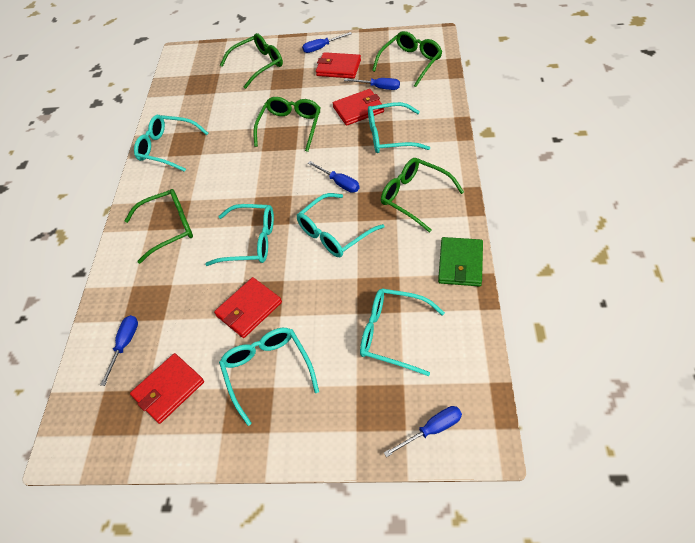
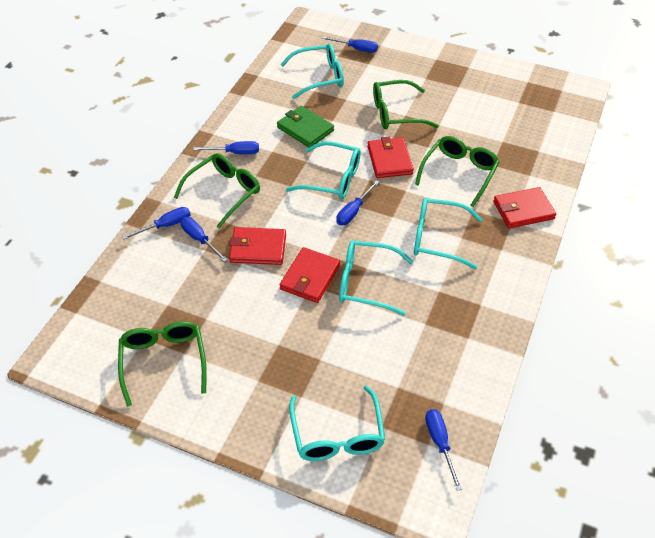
blue screwdriver: [100,315,138,386] [302,32,352,53] [308,161,360,193] [344,78,400,90] [384,406,462,457] = 5 -> [122,207,191,239] [180,217,228,262] [193,141,259,154] [322,36,378,53] [336,181,379,225] [425,409,462,491] = 6
green glasses: [124,189,193,264] [220,33,283,89] [254,97,320,152] [372,31,442,87] [381,158,464,233] = 5 -> [118,321,207,407] [174,153,260,228] [373,80,438,129] [415,136,499,207] = 4
turquoise glasses: [134,115,208,172] [205,204,274,266] [219,328,319,426] [297,193,384,257] [360,289,445,376] [368,102,430,153] = 6 -> [280,43,344,99] [286,141,361,199] [289,385,385,461] [339,241,413,316] [414,198,483,269] = 5

